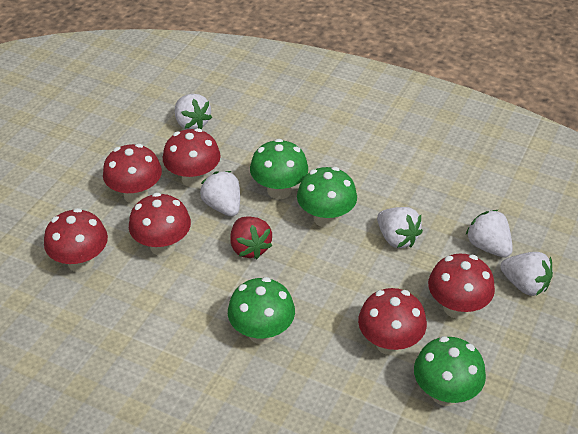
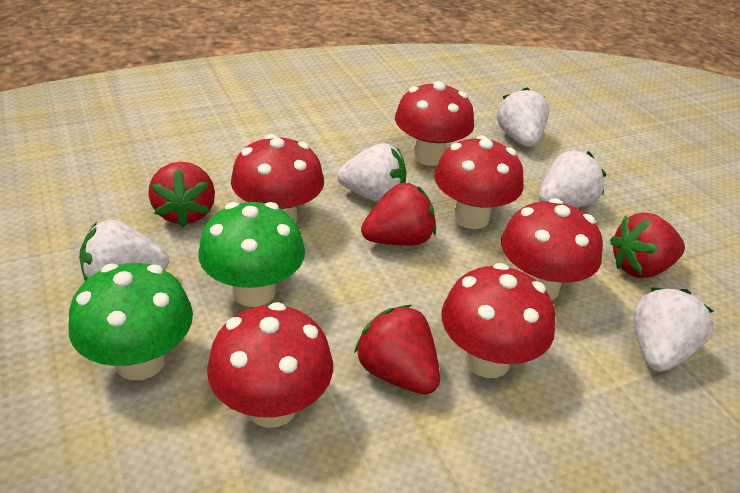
green mushroom: [228,277,295,344] [250,139,308,199] [297,167,357,228] [414,336,486,406] = 4 -> [69,263,193,380] [198,202,305,307] = 2
red strawberry: [230,216,272,259] = 1 -> [148,162,215,227] [354,305,440,395] [361,183,436,246] [610,212,685,278] = 4

